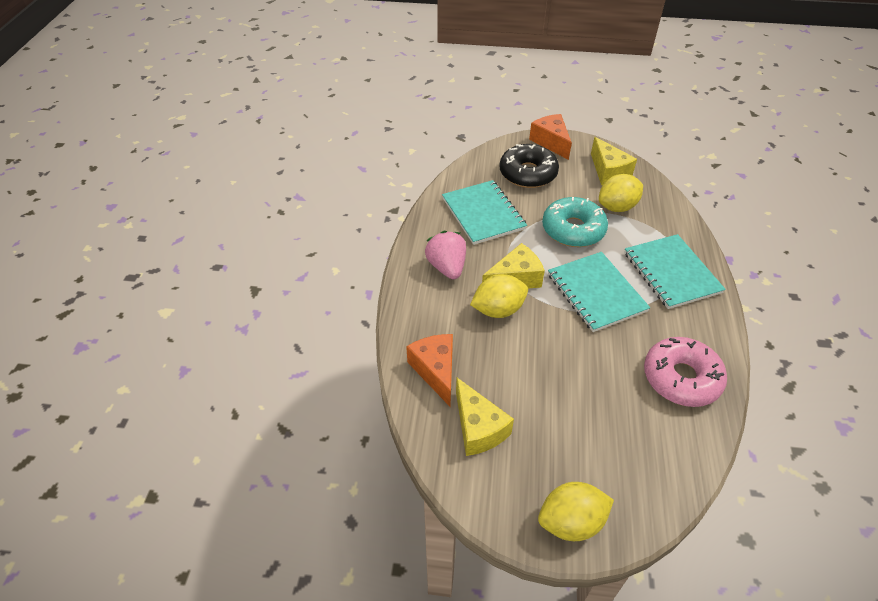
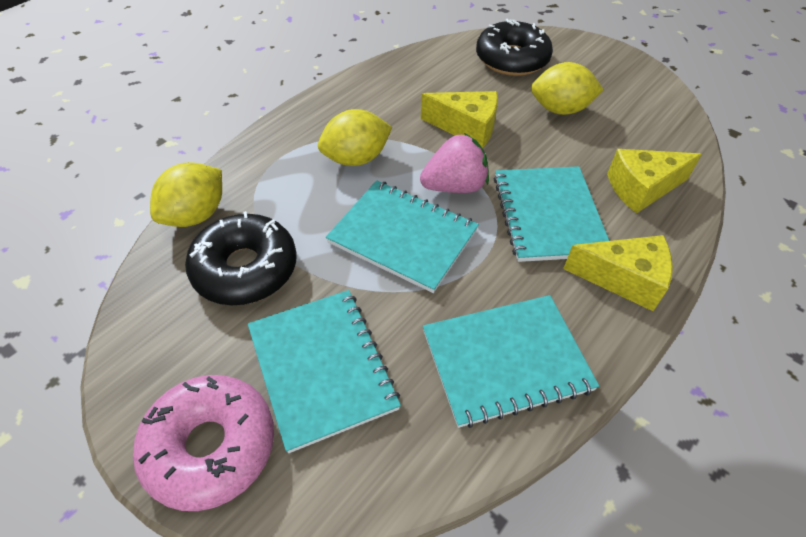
black donut: [499,144,559,188] = 1 -> [185,211,297,305] [476,19,553,76] = 2
orange cheese: [406,334,453,406] [529,114,572,160] = 2 -> none = 0
turquoise donut: [542,197,608,247] = 1 -> none = 0
turquoise notebook: [442,180,527,245] [548,252,650,332] [624,234,726,309] = 3 -> [248,290,401,453] [326,180,479,293] [423,295,599,428] [494,166,609,262] = 4

